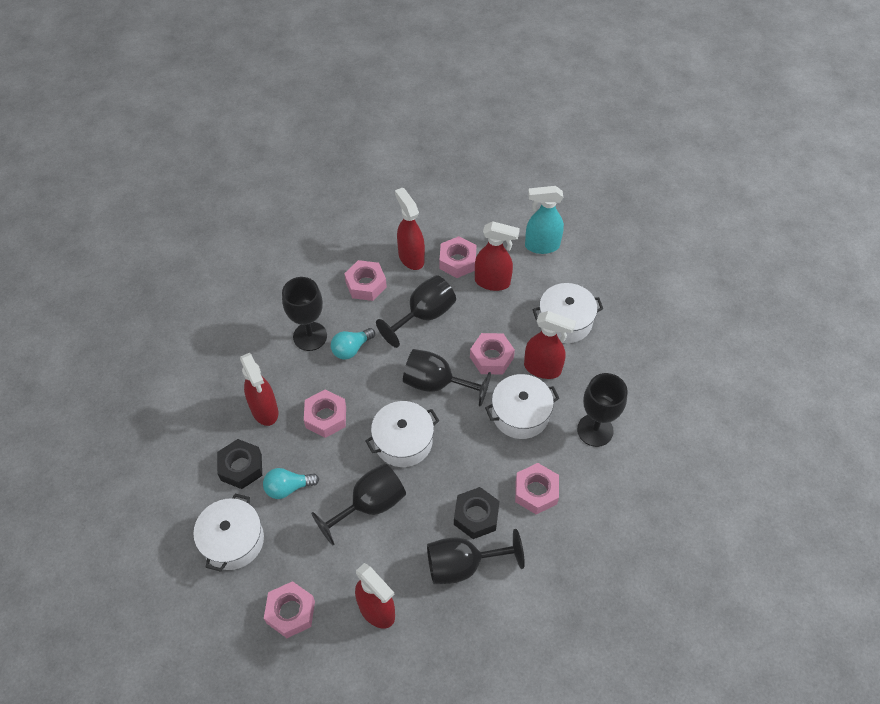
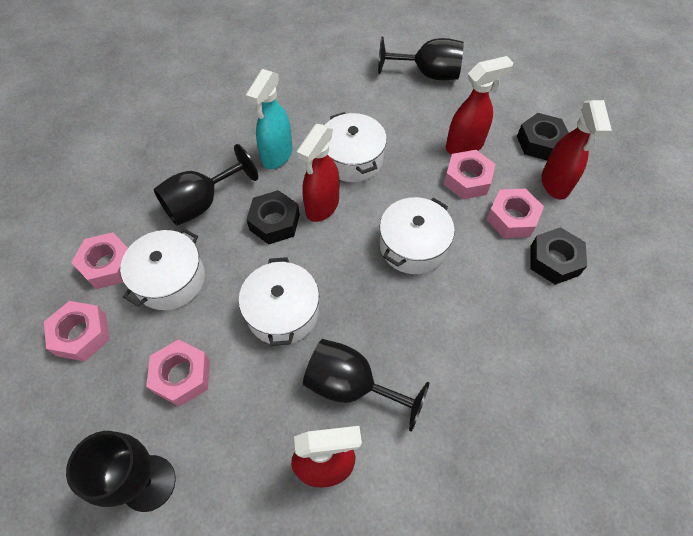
black goblet: [282,277,327,351] [311,463,406,546] [376,275,456,348] [403,349,491,407] [427,529,525,584] [577,373,628,447] = 6 -> [66,431,176,512] [154,144,258,226] [303,339,429,432] [378,37,464,80] = 4
black nut: [217,439,262,489] [454,487,500,539] = 2 -> [246,190,300,244] [517,113,569,160] [530,227,587,285] = 3
pink nut: [264,581,315,638] [304,389,346,438] [344,260,387,301] [440,236,477,278] [470,333,515,375] [515,463,559,514] = 6 -> [44,301,110,361] [71,232,128,289] [146,339,210,407] [444,150,495,199] [486,188,544,238] = 5
red spray bottle: [240,353,278,426] [355,563,395,628] [395,188,425,270] [475,222,520,291] [524,311,576,379] = 5 -> [291,426,362,488] [297,124,339,222] [446,56,513,155] [542,100,612,199] = 4
turquoise light bulb: [263,468,319,499] [331,328,375,360] = 2 -> none = 0

